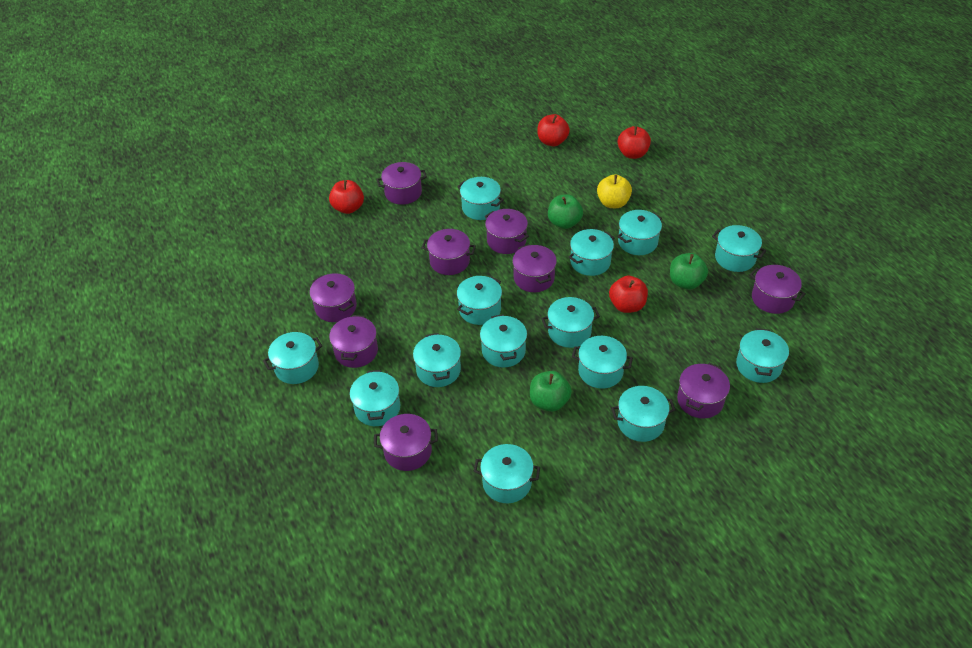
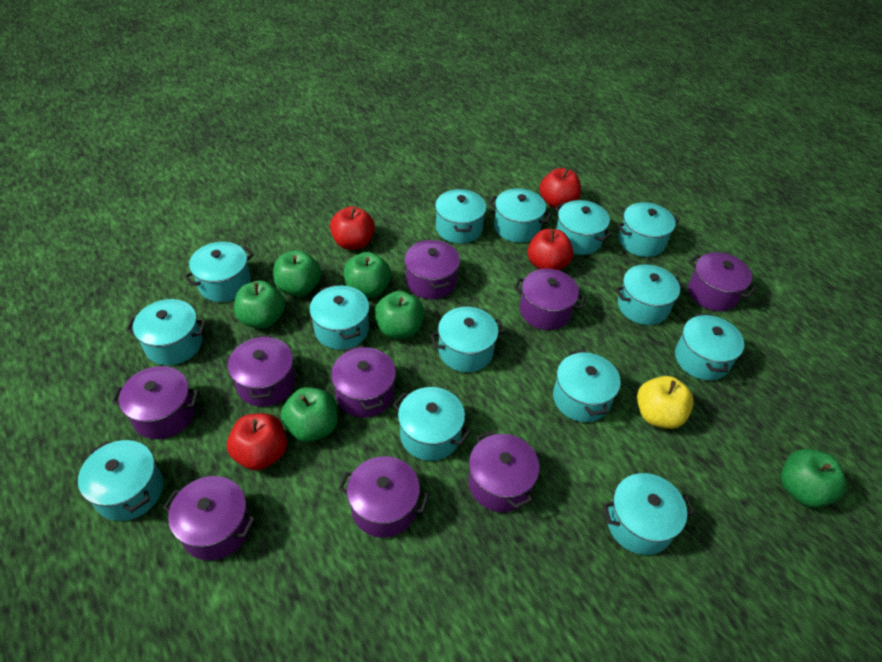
green apple: [530,371,572,412] [548,194,583,229] [670,253,708,290] = 3 -> [234,280,285,329] [273,250,321,296] [281,387,338,442] [344,252,391,298] [374,291,425,339] [781,449,847,508] = 6

